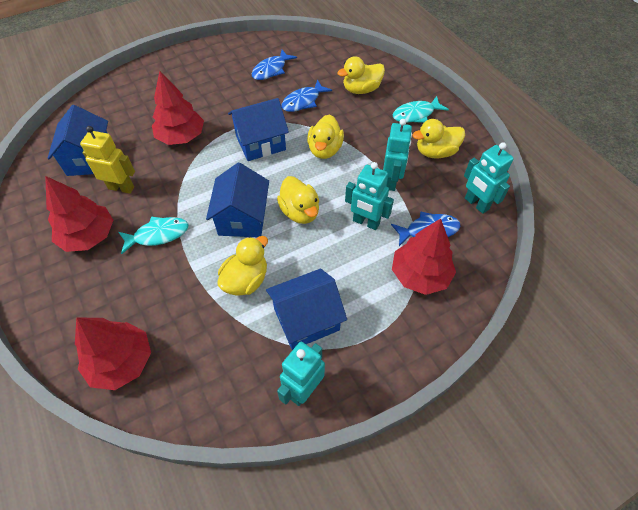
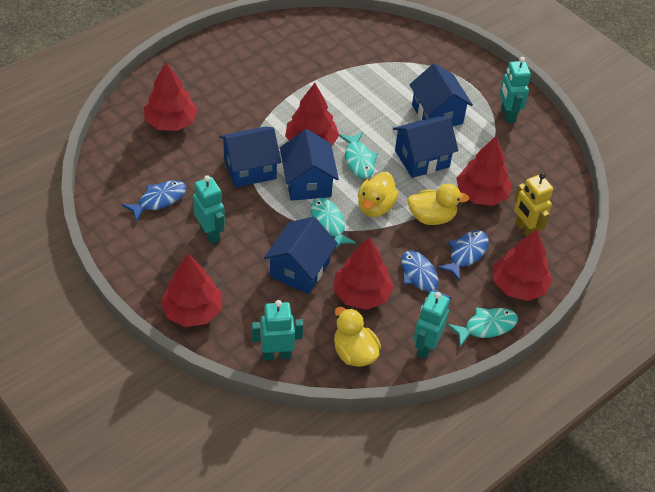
blue house: [48,105,108,176] [206,163,269,237] [228,98,289,161] [266,269,347,350] = 4 -> [219,126,281,188] [264,217,338,294] [280,129,339,201] [393,117,459,178] [409,63,473,126] = 5
red tree: [45,176,114,252] [75,317,151,390] [152,71,204,145] [392,218,456,295] = 4 -> [144,62,198,131] [160,254,222,327] [285,83,339,146] [333,237,394,310] [456,136,512,206] [494,230,552,301] = 6
turquoise fish: [119,216,188,254] [393,96,449,123] = 2 -> [311,198,356,248] [339,132,378,179] [448,307,518,347] = 3
yellow duck: [218,236,268,296] [277,176,319,224] [307,114,344,159] [337,56,385,94] [412,119,465,159] = 5 -> [334,307,381,367] [358,172,399,217] [407,183,469,225] = 3

